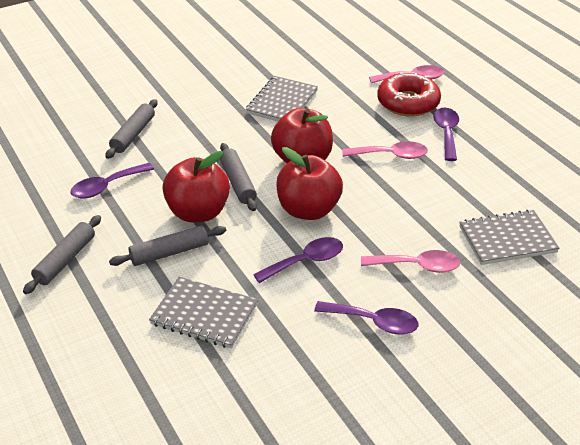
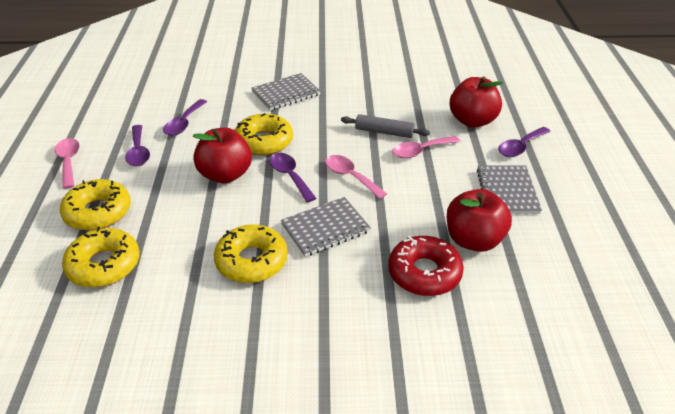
grey rolling pin: [23,215,101,294] [105,99,158,159] [109,226,226,266] [220,143,257,211] = 4 -> [341,114,430,138] = 1
yellow donut: none = 0 -> [60,179,131,231] [62,227,140,287] [214,224,288,283] [235,113,293,156] = 4

